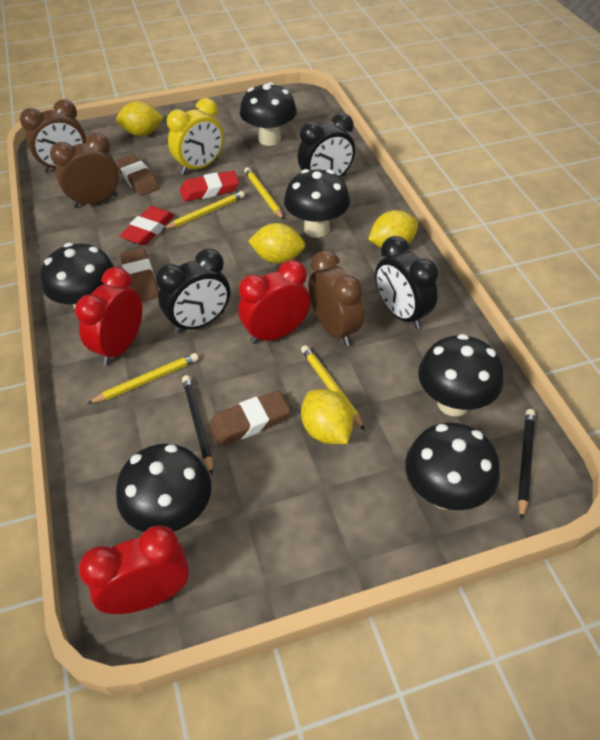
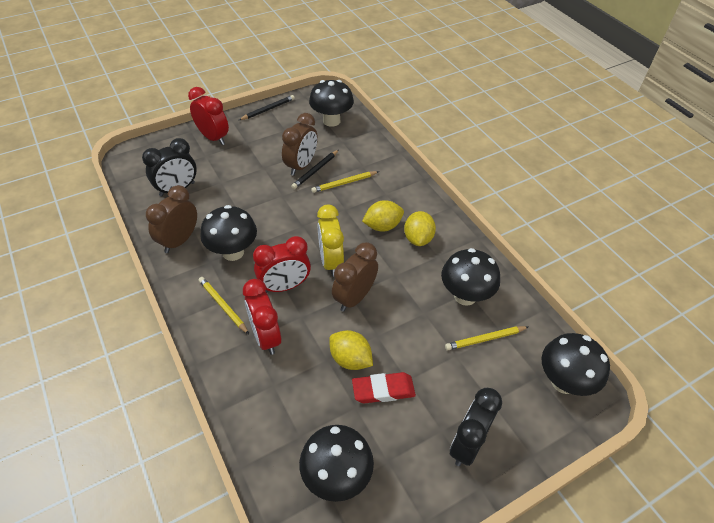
black clock: [156,249,230,333] [298,113,355,177] [375,236,438,329] = 3 -> [142,138,197,197] [450,388,502,466] = 2
black mushroom: [41,243,114,309] [116,444,211,532] [240,82,297,146] [284,169,350,238] [405,423,500,510] [418,334,503,416] = 6 -> [200,205,257,261] [299,425,374,502] [309,80,354,127] [441,248,500,306] [542,333,610,396] = 5
brown eraser: [115,154,159,196] [120,248,159,302] [209,390,290,446] = 3 -> none = 0
red eraser: [120,206,175,246] [180,171,239,202] = 2 -> [352,372,416,403] = 1
yellow lemon: [116,101,164,136] [248,223,305,264] [301,389,353,444] [368,210,418,248] = 4 -> [329,330,373,370] [362,200,404,232] [404,211,436,246] = 3
yellow pencil: [87,353,199,404] [162,191,245,230] [244,167,284,220] [301,345,365,430] = 4 -> [199,277,249,334] [311,171,379,193] [445,326,528,350] = 3

